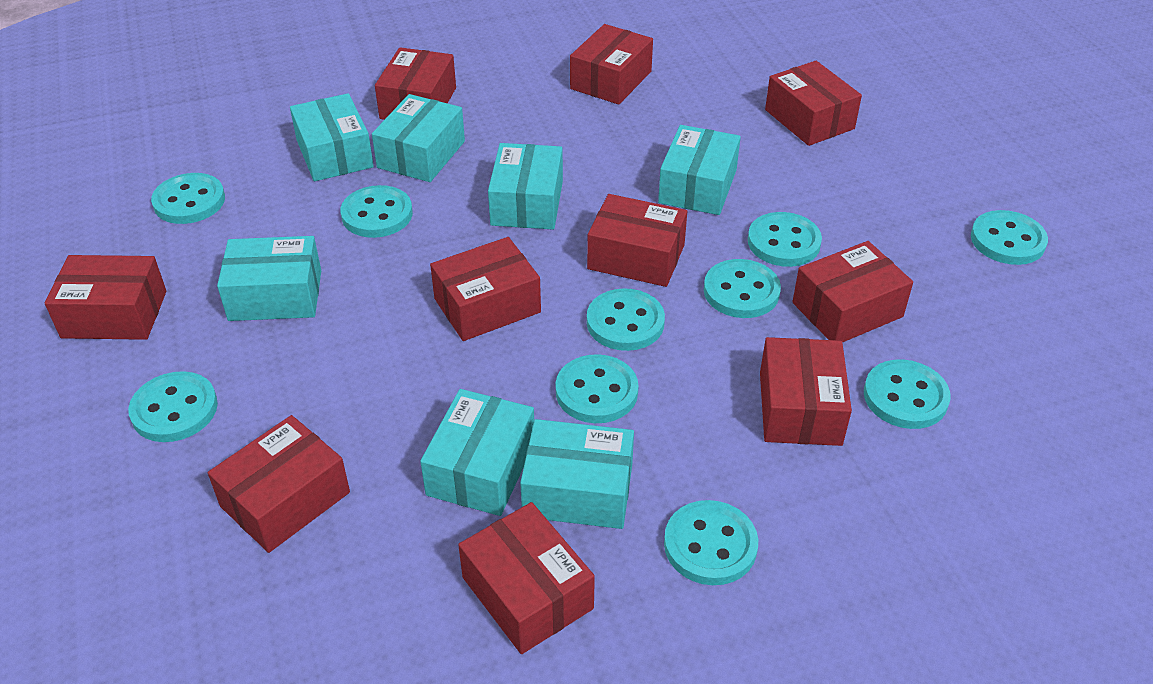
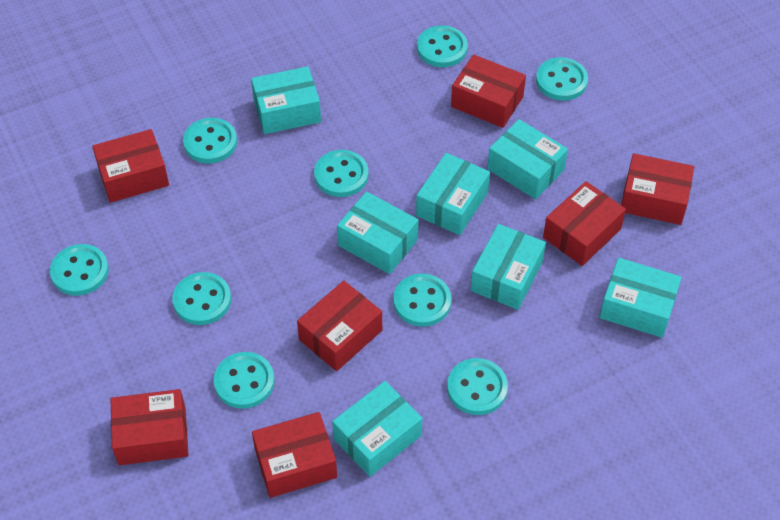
red box: [45,255,166,340] [208,415,350,553] [375,47,456,120] [430,237,541,341] [458,502,595,654] [570,24,653,105] [587,194,687,287] [760,337,852,446] [765,61,862,146] [792,241,913,343] = 10 -> [92,129,169,203] [110,389,188,465] [252,412,337,498] [297,281,382,371] [451,55,526,128] [543,181,626,266] [621,153,694,225] = 7
turquoise button: [128,371,218,442] [151,173,225,224] [341,185,413,238] [556,354,639,423] [587,288,665,351] [664,500,758,585] [704,259,781,318] [748,212,822,267] [864,360,951,429] [971,210,1048,265] = 10 -> [50,244,109,296] [172,272,231,325] [183,118,237,163] [214,352,274,409] [314,150,368,197] [393,274,451,327] [417,25,468,67] [447,358,508,415] [536,57,588,101] = 9

